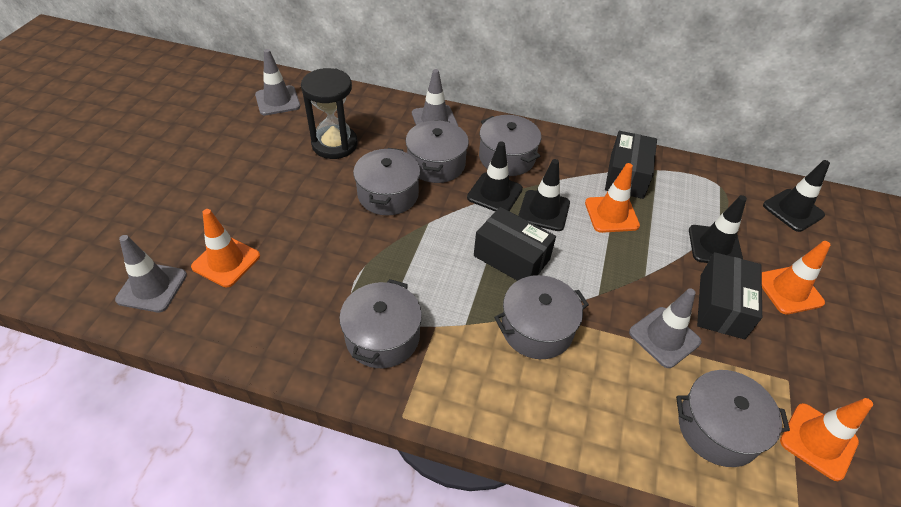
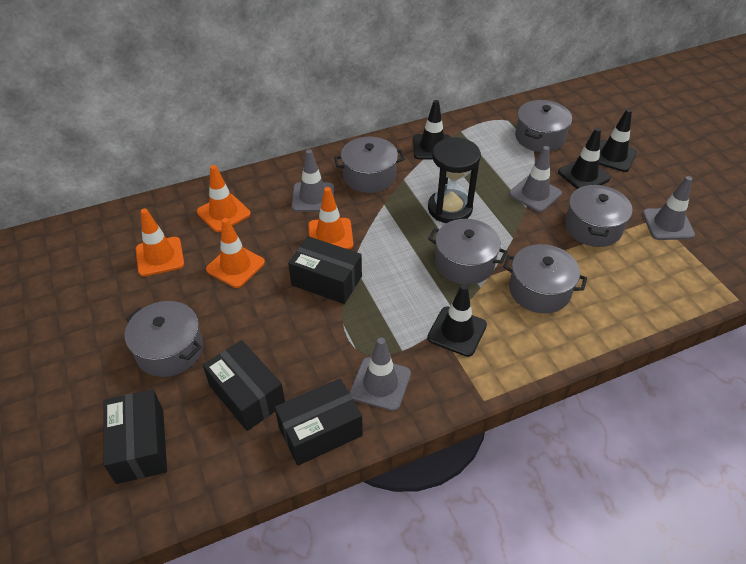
black box: [474,207,556,281] [605,131,657,199] [697,252,762,340] = 3 -> [103,389,167,484] [203,340,285,431] [275,378,363,466] [288,236,362,304] = 4

